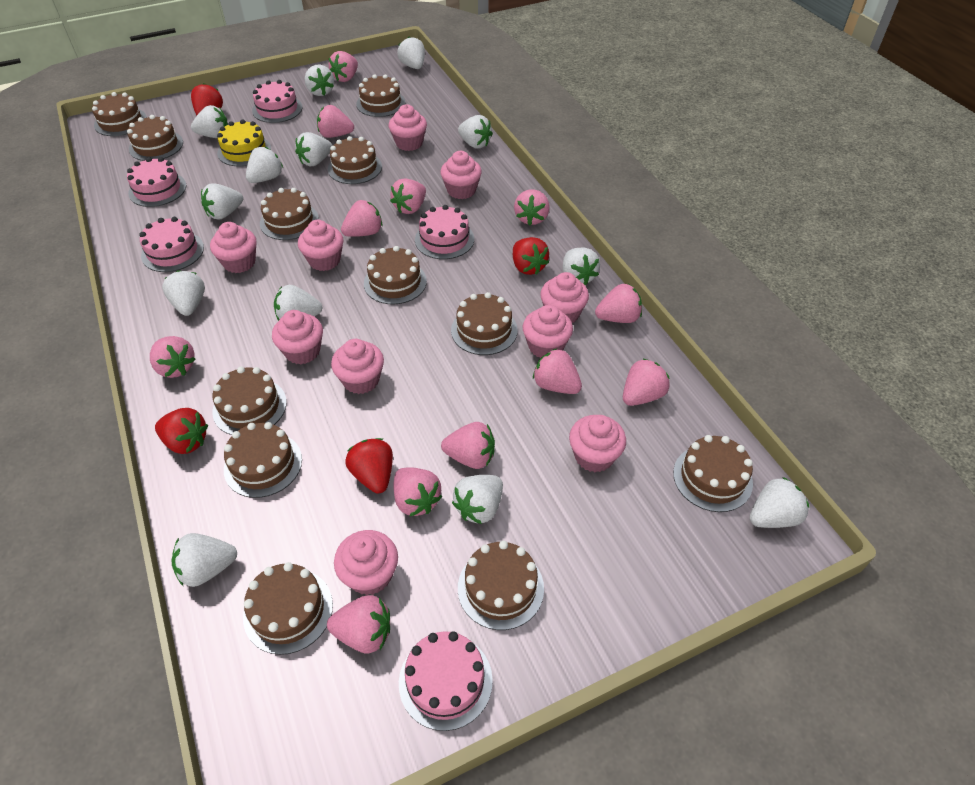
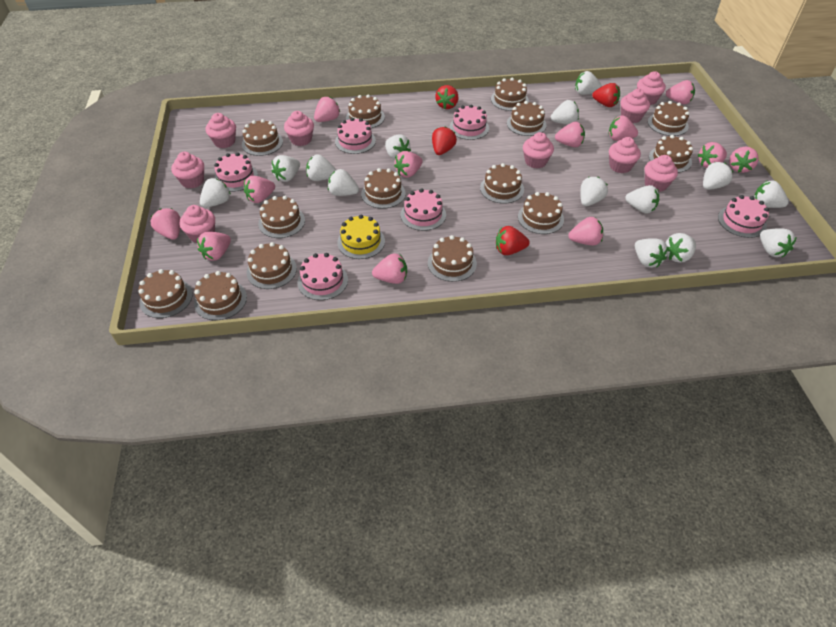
brown cake: [92,92,147,136] [127,115,183,161] [212,367,287,435] [224,422,302,498] [243,562,333,655] [260,188,319,240] [328,136,382,184] [356,74,406,117] [364,246,427,304] [451,292,518,355] [458,541,544,630] [673,435,753,512] = 12 -> [138,269,193,318] [194,271,247,320] [242,119,283,156] [247,242,297,289] [258,196,305,238] [346,95,385,128] [361,168,406,209] [428,235,477,282] [480,163,524,204] [491,78,529,111] [507,101,547,136] [518,192,564,234] [648,101,689,136] [649,135,693,173] = 14
pink cake: [127,157,186,207] [139,217,204,272] [252,80,302,123] [399,631,493,731] [415,205,474,259] = 5 -> [214,152,258,192] [298,253,348,300] [335,118,376,154] [401,188,446,231] [450,104,489,140] [718,195,769,238] = 6
pink cupcake: [210,222,256,273] [272,310,323,364] [298,220,343,271] [331,339,384,394] [334,530,398,595] [389,104,427,151] [440,151,482,199] [523,305,573,358] [540,272,589,323] [569,415,626,472] = 10 -> [171,152,204,189] [180,205,215,243] [206,113,236,148] [284,111,314,146] [523,132,554,168] [609,137,641,173] [621,89,650,123] [637,71,666,105] [645,155,678,192] = 9
white strawberry: [162,270,205,316] [171,533,237,587] [191,105,228,138] [201,183,243,220] [246,147,283,183] [274,285,322,321] [295,132,333,166] [305,65,334,96] [397,37,425,69] [452,475,503,524] [458,115,493,149] [563,248,600,285] [750,477,809,528] = 13 -> [200,178,231,208] [272,155,300,182] [306,154,336,181] [328,169,359,196] [385,134,411,160] [551,100,579,124] [575,71,602,95] [580,177,608,206] [625,185,659,214] [635,238,668,268] [666,233,696,263] [703,162,733,190] [754,180,789,208] [760,228,797,257] = 14

